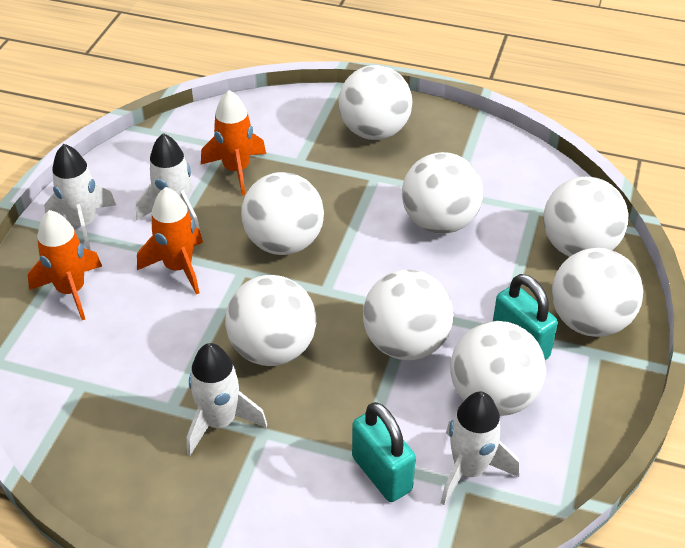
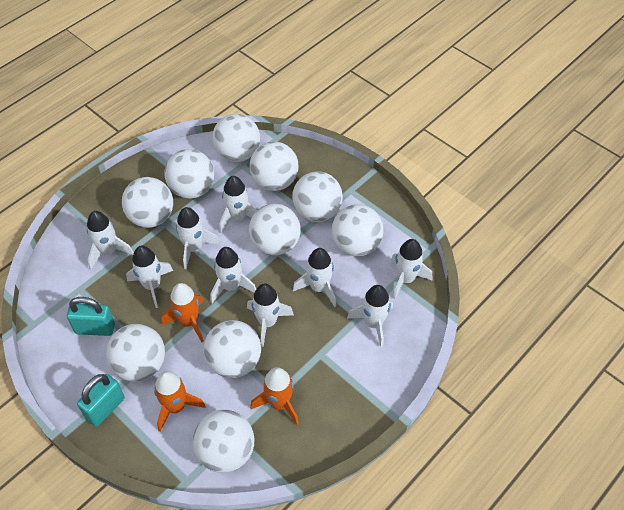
white ball: [225,275,316,366] [241,172,324,255] [338,65,412,140] [363,270,454,360] [402,152,483,234] [450,321,546,416] [543,177,628,257] [552,248,643,337] = 8 -> [106,324,165,382] [122,177,173,228] [165,149,214,199] [192,410,255,473] [203,320,261,378] [212,114,260,162] [249,204,301,255] [250,141,299,191] [292,171,343,222] [332,204,384,256] = 10
white rocket: [44,144,116,250] [136,133,201,233] [187,343,267,455] [441,392,519,505] = 4 -> [87,211,134,270] [126,246,173,308] [176,207,220,269] [210,247,256,303] [219,176,257,233] [247,283,294,347] [293,248,336,307] [347,285,393,348] [391,239,432,299] = 9

